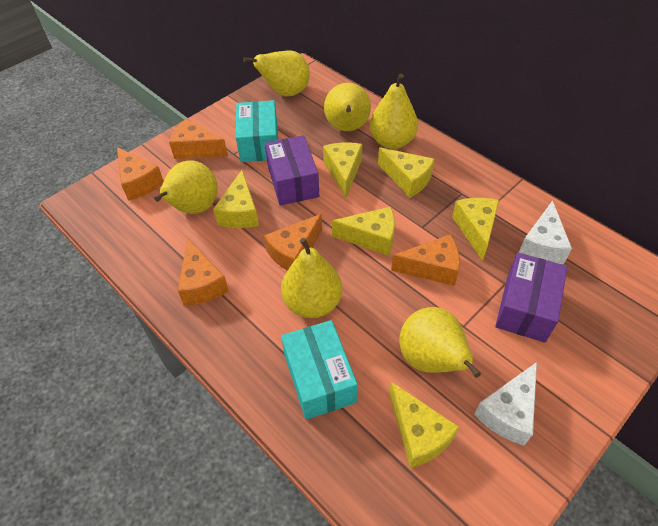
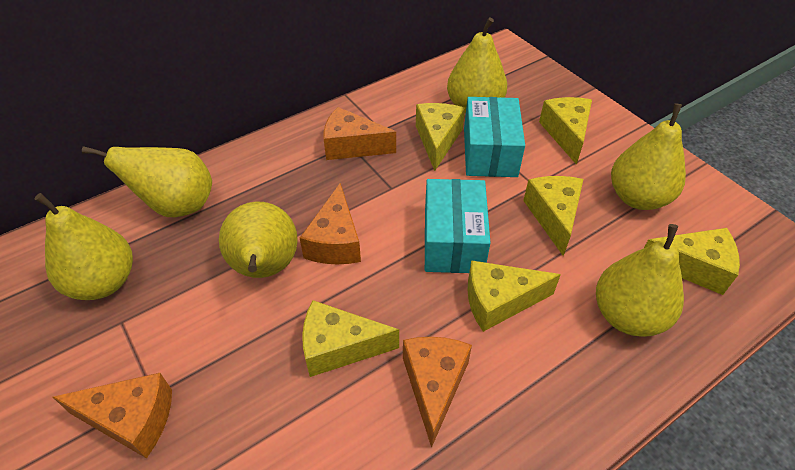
orange cheese: [117,147,164,201] [169,119,228,159] [178,238,229,306] [264,214,322,271] [391,234,460,286] = 5 -> [53,373,172,459] [300,183,361,265] [324,107,396,160] [403,337,472,448] = 4
purple box: [265,135,320,205] [495,253,567,343] = 2 -> none = 0
white cheese: [474,362,537,445] [519,200,572,264] = 2 -> none = 0

